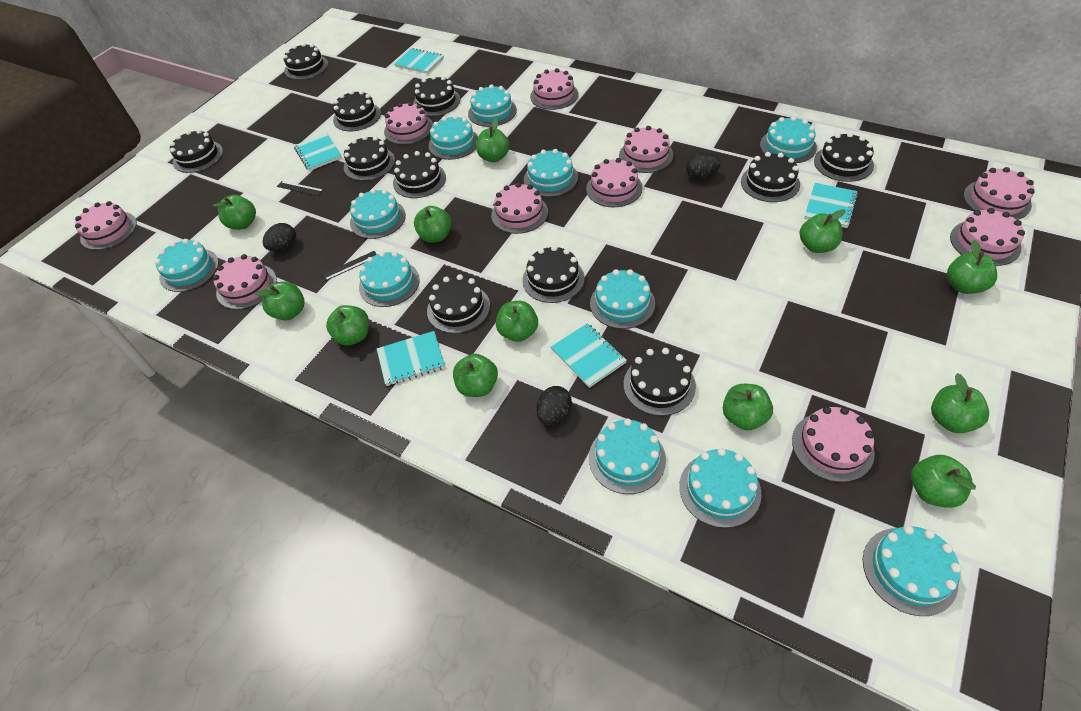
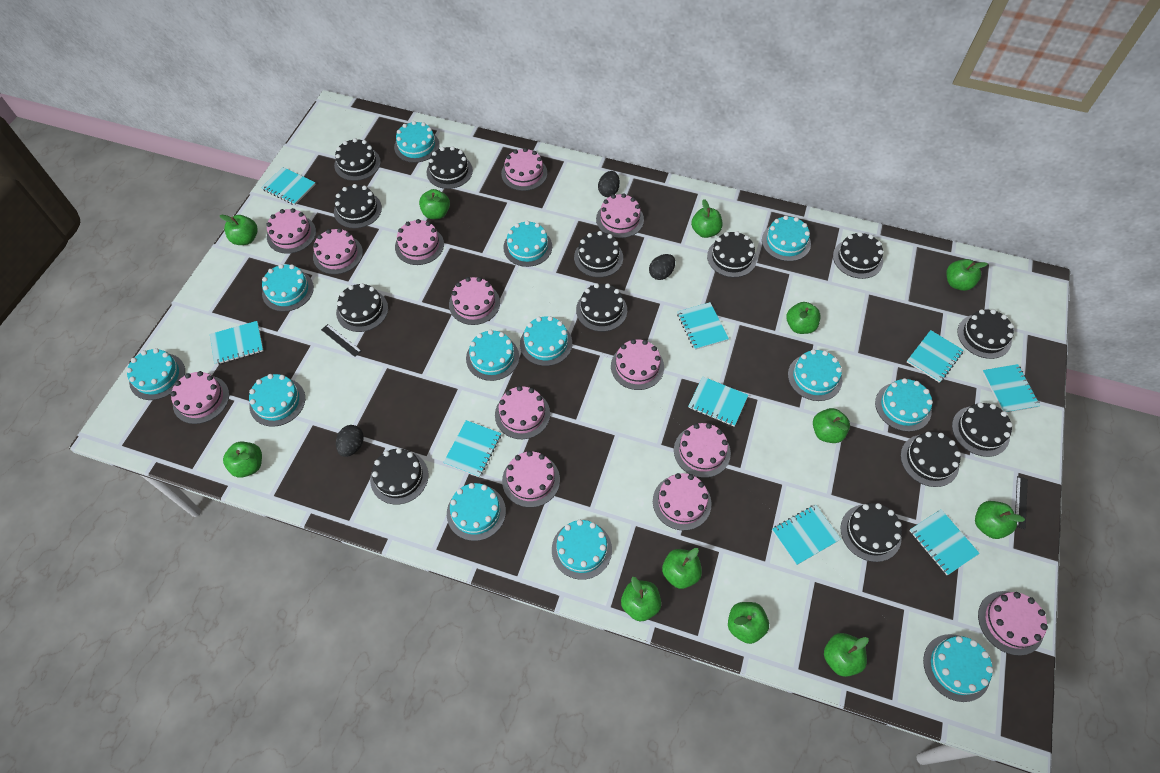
black cake: [170,129,223,173] [283,43,328,80] [333,90,381,131] [344,136,395,181] [393,151,446,198] [413,75,460,116] [427,274,490,333] [522,246,585,303] [624,348,696,416] [741,152,800,202] [814,132,874,182] = 11 -> [334,138,381,181] [334,184,382,228] [336,283,388,332] [370,448,429,504] [427,146,473,189] [574,231,623,277] [576,283,627,332] [707,231,757,278] [833,232,883,279] [841,503,902,562] [901,432,961,487] [952,403,1013,457] [957,309,1014,359] = 13
pink cake: [75,201,137,250] [213,254,277,310] [384,102,433,145] [491,182,548,234] [530,68,578,110] [586,158,643,207] [619,126,673,173] [792,406,875,482] [950,208,1025,266] [964,167,1035,220] = 10 -> [171,371,229,424] [266,208,316,254] [313,228,363,274] [395,219,444,265] [449,277,500,325] [495,386,550,439] [501,148,547,191] [502,451,560,508] [596,193,644,238] [611,339,664,390] [653,473,712,531] [674,423,731,478] [978,591,1048,656] = 13
turquoise cake: [155,239,219,292] [350,189,406,239] [359,251,420,307] [429,115,478,160] [468,85,517,127] [524,149,578,197] [589,418,666,494] [590,269,655,329] [679,448,762,528] [760,116,817,163] [863,525,961,616] = 11 -> [126,348,185,400] [249,374,305,427] [262,264,314,312] [394,121,440,163] [447,483,506,541] [466,330,519,381] [503,221,552,267] [520,316,572,366] [552,520,612,580] [762,215,811,261] [788,349,842,401] [875,378,933,432] [923,634,993,702] = 13
turquoise notebook: [294,133,342,171] [377,331,445,386] [394,48,444,74] [551,323,627,388] [804,183,858,228] = 5 -> [210,321,264,365] [262,167,316,205] [443,420,501,477] [677,302,729,350] [688,376,748,426] [772,505,841,565] [907,330,964,383] [909,509,980,575] [982,364,1040,413] = 9

